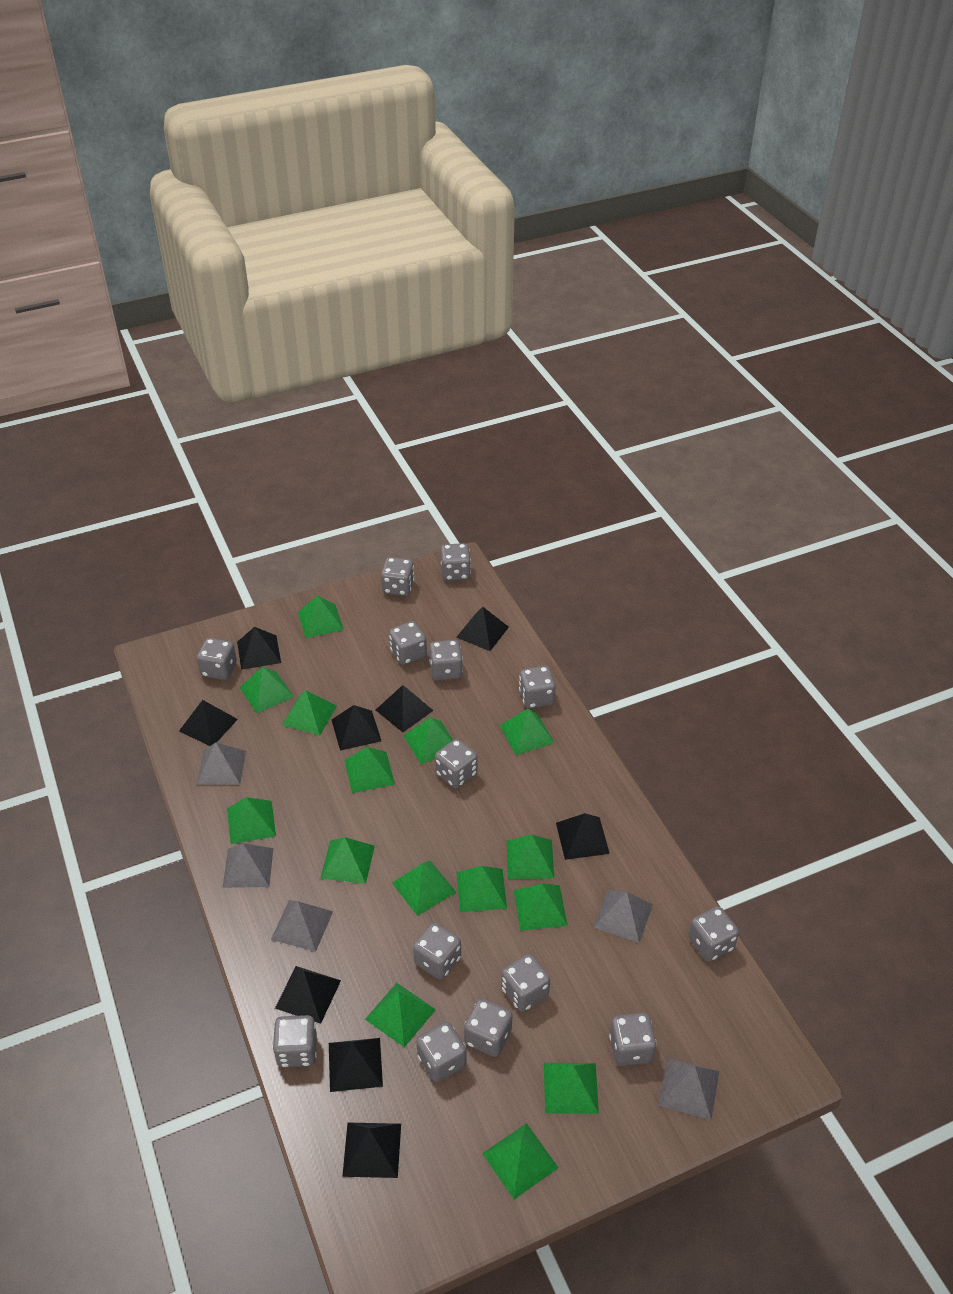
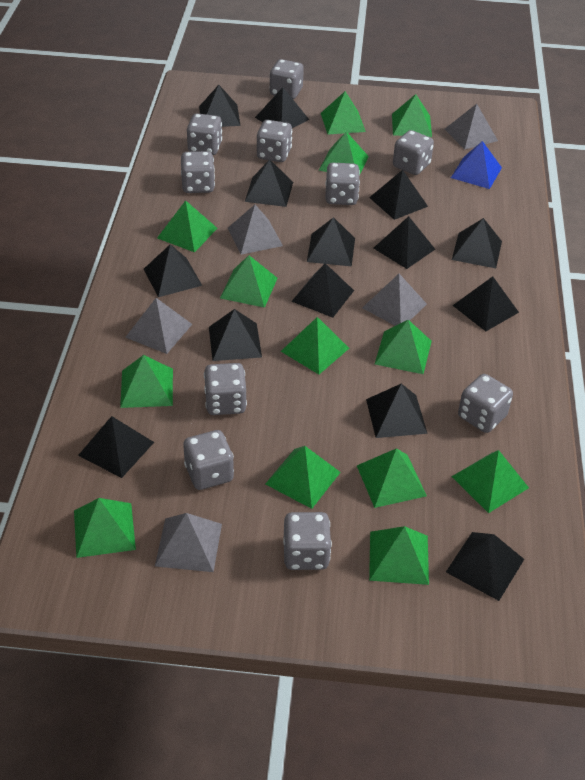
black pyramid: [179,700,238,746] [237,627,281,670] [275,966,341,1024] [329,1038,383,1092] [332,705,381,751] [342,1123,401,1178] [376,685,434,732] [456,607,509,651] [556,813,610,860] = 9 -> [78,416,154,478] [144,244,202,297] [199,85,240,127] [209,309,262,361] [245,160,293,207] [255,87,309,128] [291,263,354,318] [307,217,355,267] [366,384,428,438] [369,170,428,220] [374,216,435,269] [446,532,524,601] [452,218,502,268] [452,276,519,331] = 14
blue pyramid: none = 0 -> [451,141,502,189] = 1
green pyramid: [227,797,276,844] [240,667,294,713] [282,690,337,736] [298,595,344,638] [321,837,375,884] [344,747,395,793] [365,983,436,1047] [392,861,456,916] [403,717,453,765] [456,866,507,912] [482,1123,559,1199] [500,709,555,755] [507,835,554,879] [514,883,568,931] [544,1063,599,1114] = 15 -> [74,498,136,558] [120,355,173,408] [157,200,218,252] [220,255,277,308] [265,446,341,509] [281,317,349,374] [319,131,369,176] [321,91,366,135] [357,448,427,508] [369,526,429,585] [375,320,432,374] [392,94,432,137] [451,450,529,513] = 13
grey dice: [197,638,237,680] [273,1015,317,1067] [381,557,414,596] [389,621,427,665] [413,923,461,979] [417,1022,467,1082] [429,640,463,681] [435,739,477,788] [441,543,471,581] [464,998,512,1057] [501,954,550,1012] [519,666,556,709] [609,1013,656,1066] [688,906,739,962] = 14 -> [181,151,215,193] [183,430,234,490] [187,113,222,155] [204,363,247,415] [257,120,292,162] [269,59,304,99] [283,512,332,570] [326,163,360,205] [393,130,434,175] [458,374,513,433] = 10

